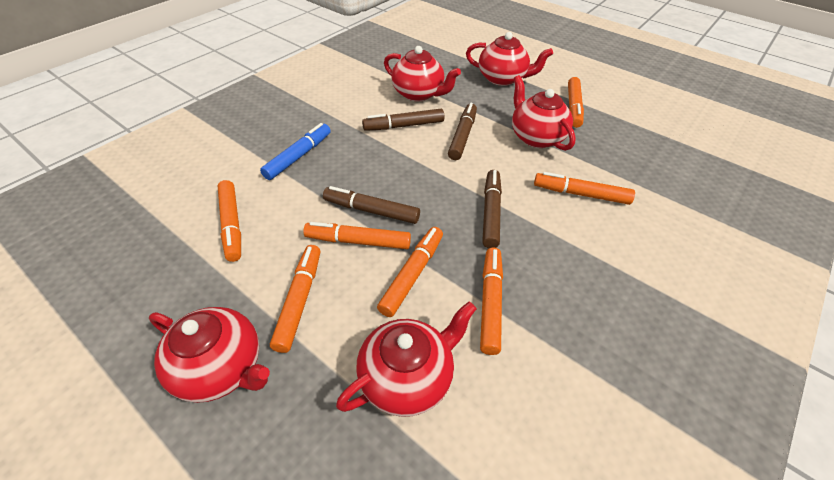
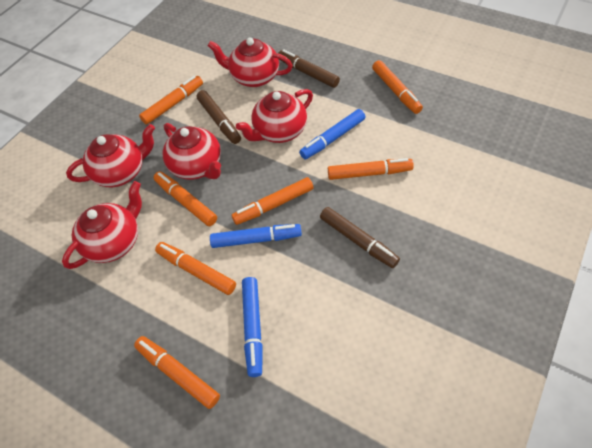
blue marker: [260,123,331,180] = 1 -> [210,224,302,248] [242,277,263,377] [299,109,365,159] = 3
brown marker: [323,186,420,224] [362,109,444,131] [448,103,477,160] [482,170,502,248] = 4 -> [197,90,241,144] [278,49,340,88] [320,207,400,268] = 3

